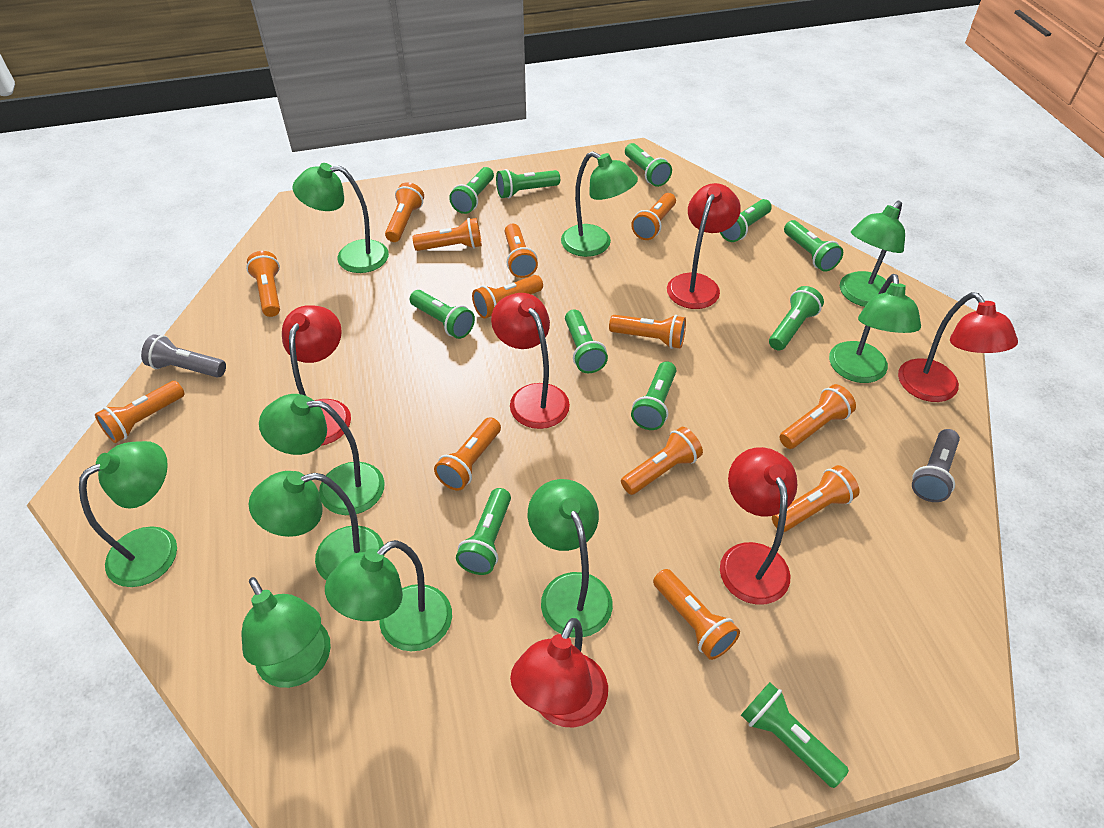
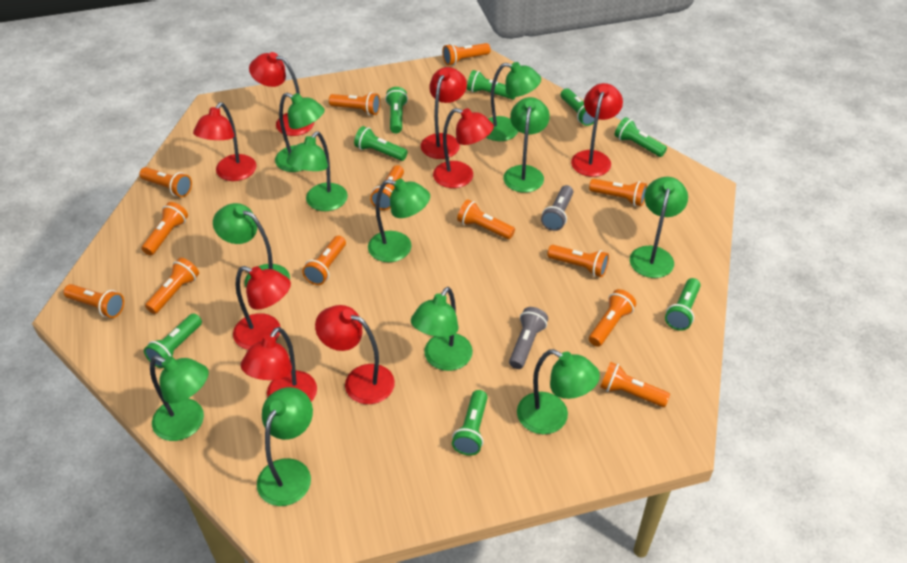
green flashlight: [410,290,475,339] [449,167,494,214] [456,488,511,575] [496,169,560,198] [565,309,608,373] [625,143,672,187] [631,361,676,430] [720,199,772,242] [741,682,849,788] [769,286,824,350] [784,220,843,272] = 11 -> [144,313,202,368] [354,126,408,161] [385,87,408,133] [452,390,488,455] [467,70,516,100] [561,88,595,126] [615,117,667,157] [665,278,701,331] = 8
green lamp: [79,441,177,587] [242,577,331,688] [249,471,384,580] [259,394,385,515] [292,163,389,273] [325,540,452,652] [528,479,613,638] [561,152,638,257] [829,274,921,383] [840,201,905,307] = 10 -> [150,356,209,441] [213,203,290,287] [257,387,313,506] [275,93,325,172] [286,131,348,211] [368,179,430,262] [411,287,473,371] [486,62,541,141] [503,97,550,193] [517,349,600,434] [630,177,688,278] = 11
red lamp: [282,305,351,446] [491,293,570,429] [510,618,608,728] [667,183,741,309] [720,447,798,605] [898,292,1018,402] = 6 -> [193,102,257,181] [233,266,291,350] [241,327,317,402] [249,52,314,136] [315,305,395,404] [421,67,467,159] [433,108,494,188] [571,83,623,177] = 8

